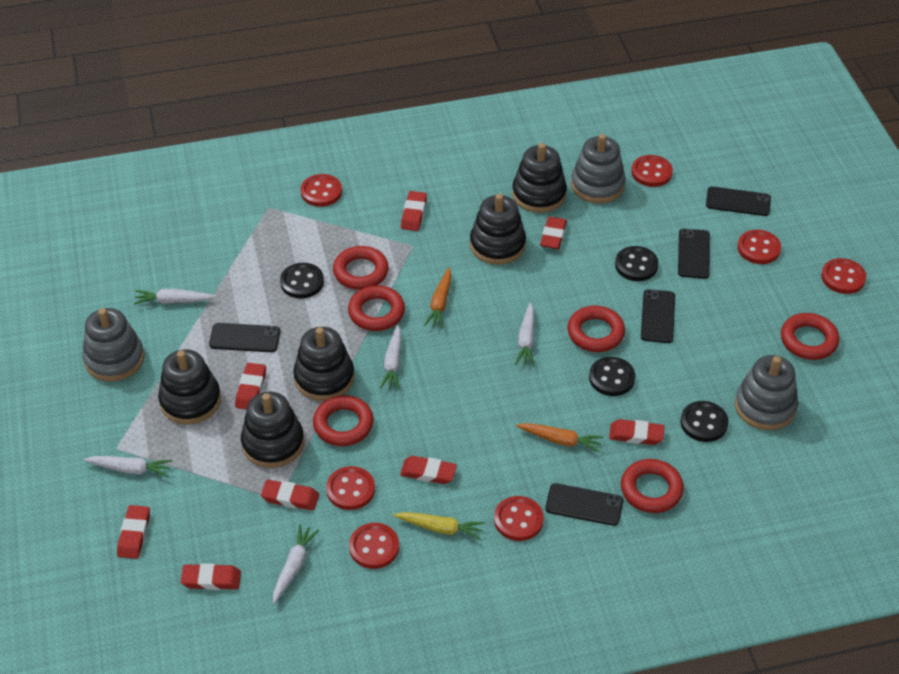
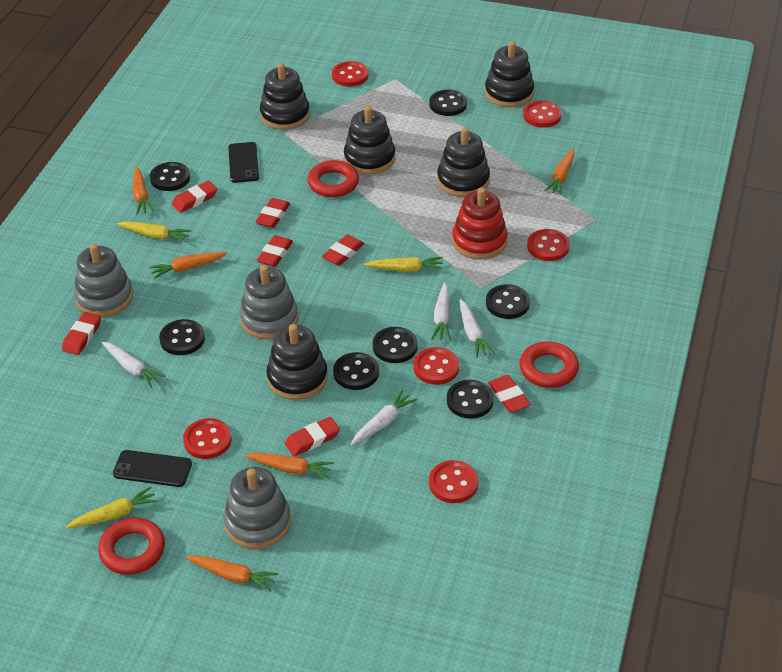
black button: [280,263,324,298] [589,357,635,396] [615,246,659,281] [681,401,728,442] = 4 -> [150,162,190,191] [159,319,205,355] [333,352,379,390] [373,327,418,363] [429,90,467,116] [447,380,494,419] [486,284,530,319] = 7
black phone: [209,323,280,352] [545,483,623,526] [641,289,675,343] [678,229,710,279] [706,187,771,216] = 5 -> [113,450,192,487] [228,142,259,183] = 2
orange carrot: [424,268,451,329] [516,423,603,453] = 2 -> [133,167,154,215] [149,252,227,279] [186,555,279,592] [245,453,334,479] [545,149,574,195] = 5
red button: [301,174,342,207] [326,466,375,510] [349,523,399,569] [494,496,544,541] [631,155,673,187] [738,230,781,264] [821,258,866,294] = 7 -> [183,418,232,459] [332,61,368,87] [413,347,459,385] [429,460,479,503] [523,101,562,128] [527,229,570,261] = 6
red eraser: [117,505,150,559] [181,563,241,590] [235,363,266,409] [261,480,319,510] [400,456,457,484] [401,191,427,231] [540,217,567,249] [609,419,664,445] = 8 -> [62,312,101,355] [172,181,217,213] [255,198,290,228] [256,235,293,267] [284,417,340,456] [322,235,364,266] [488,375,531,413] = 7
red ring: [313,395,374,446] [333,246,389,290] [348,285,405,331] [568,306,625,352] [621,459,684,513] [781,313,839,360] = 6 -> [98,518,165,575] [307,160,359,197] [520,341,579,388] = 3
red stacking toy: none = 0 -> [452,188,508,259] = 1
white carrot: [84,456,173,477] [134,289,216,305] [273,524,319,603] [380,324,401,390] [515,302,535,366] = 5 -> [102,342,165,388] [350,390,417,445] [431,282,451,340] [459,299,495,358] = 4
yellow carrot: [393,512,485,540] = 1 -> [66,487,158,529] [117,221,191,242] [364,257,443,272] = 3

